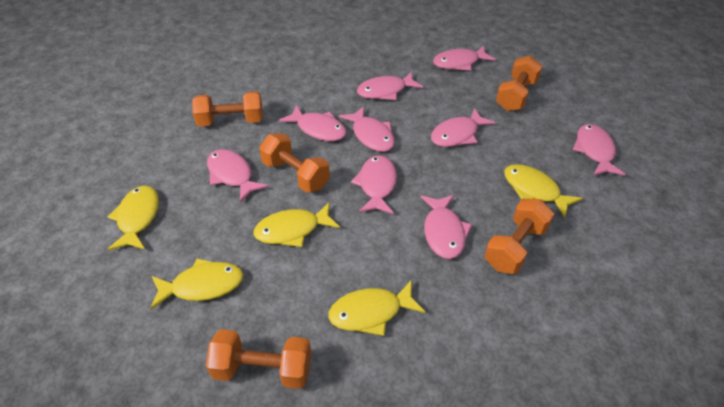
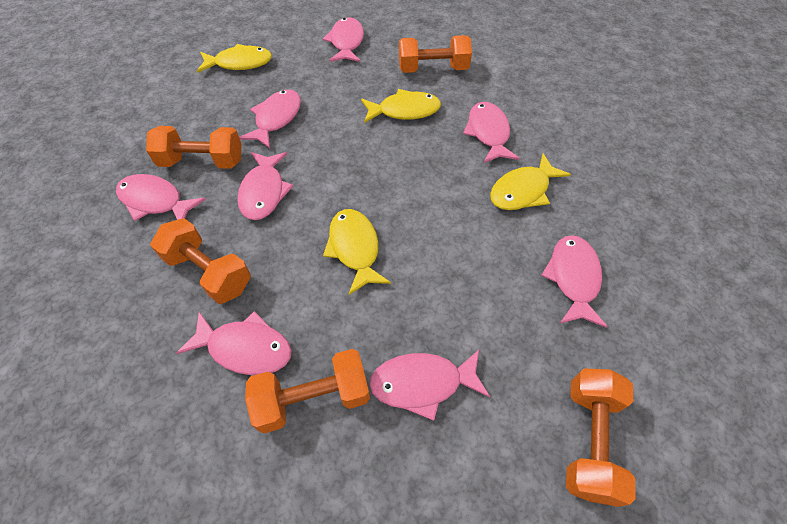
pink fish: [207,149,269,202] [279,105,347,141] [339,106,395,152] [351,155,397,214] [357,71,423,100] [421,194,472,259] [431,108,496,147] [433,46,496,71] [573,124,626,176] = 9 -> [116,174,206,221] [176,311,292,375] [237,152,293,220] [239,90,301,148] [323,17,364,62] [369,350,490,421] [463,102,520,163] [541,235,608,328] = 8
yellow fish: [108,186,159,251] [150,258,244,309] [253,202,340,247] [328,280,425,336] [504,164,583,218] = 5 -> [197,44,272,73] [323,209,391,295] [361,89,441,123] [490,153,571,210] = 4

